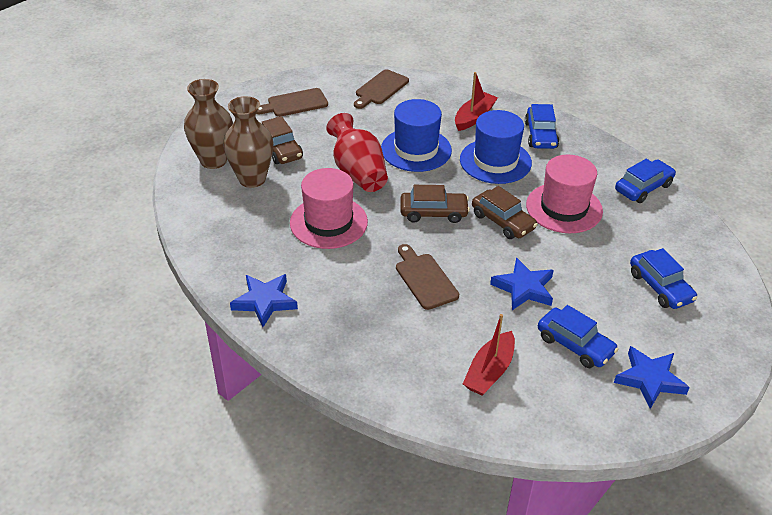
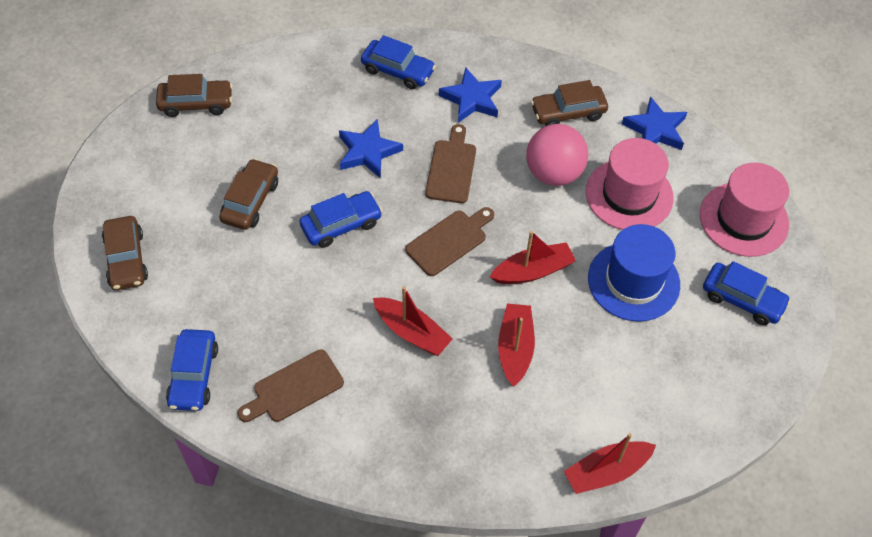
blue hat: [381,99,452,172] [460,110,532,184] = 2 -> [588,224,680,322] = 1
brown car: [262,116,303,164] [400,185,470,223] [472,186,538,239] = 3 -> [102,216,148,290] [156,74,233,117] [219,158,278,230] [531,80,608,126] = 4
brown vase: [184,79,233,169] [223,96,274,188] = 2 -> none = 0
pink ball: none = 0 -> [526,124,588,186] = 1
red boat: [455,72,498,131] [463,314,515,395] = 2 -> [373,286,453,356] [490,231,576,284] [498,304,535,387] [564,433,656,494] = 4
red vase: [326,113,388,192] = 1 -> none = 0

